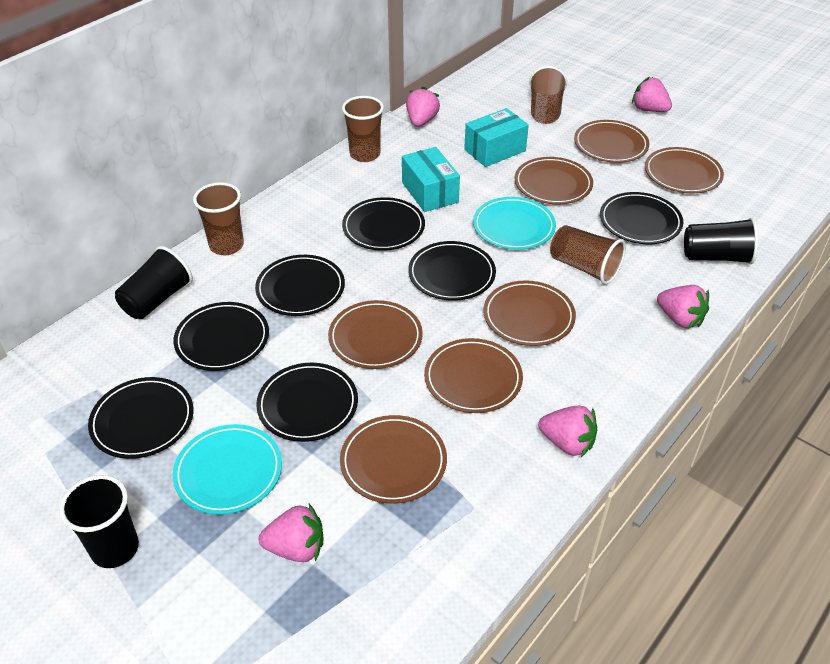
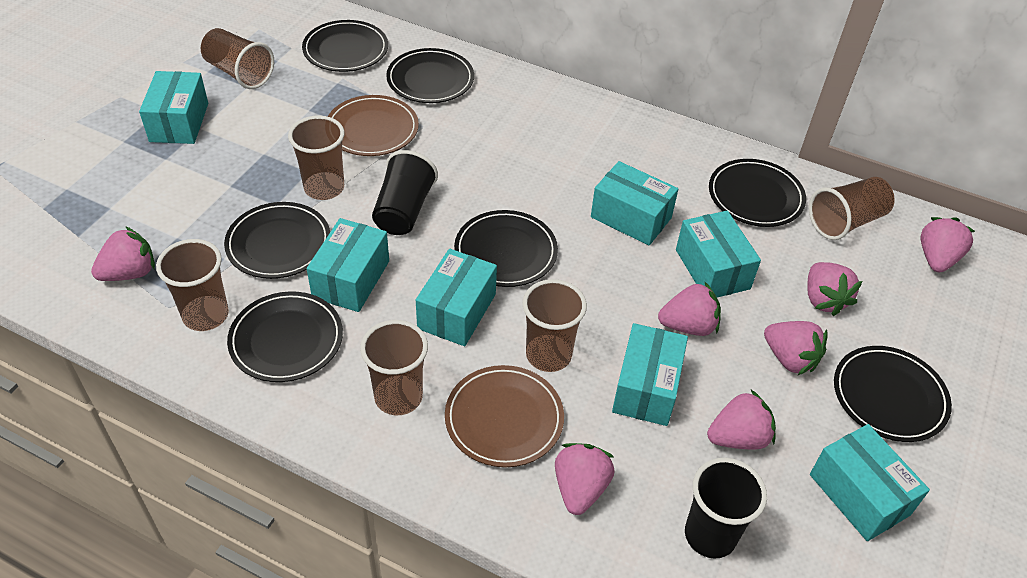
black cup: [59,475,139,568] [115,246,193,319] [684,218,758,264] = 3 -> [372,150,438,235] [685,458,767,558] = 2
brown cup: [193,182,244,255] [342,96,384,162] [529,66,567,124] [550,225,626,285] = 4 -> [156,239,229,331] [201,28,274,89] [288,116,345,200] [360,320,428,415] [522,279,587,372] [809,177,895,240] = 6
brown plate: [328,300,423,369] [340,415,447,504] [424,338,523,413] [483,280,576,346] [515,157,593,204] [574,120,649,163] [645,147,724,194] = 7 -> [328,95,419,156] [445,365,564,467] = 2
pink strawberry: [259,504,324,562] [406,86,440,127] [538,406,597,457] [632,77,672,112] [657,285,709,329] = 5 -> [91,226,155,281] [555,443,615,515] [658,281,721,336] [707,390,776,450] [764,321,828,376] [807,262,862,316] [921,217,976,272] = 7
turquoise box: [402,147,460,212] [464,108,529,167] = 2 -> [139,71,208,144] [307,218,389,312] [416,249,497,346] [591,161,678,246] [612,323,688,426] [676,211,761,297] [810,424,930,541] = 7
turquoise plate: [173,424,282,515] [473,197,556,250] = 2 -> none = 0

